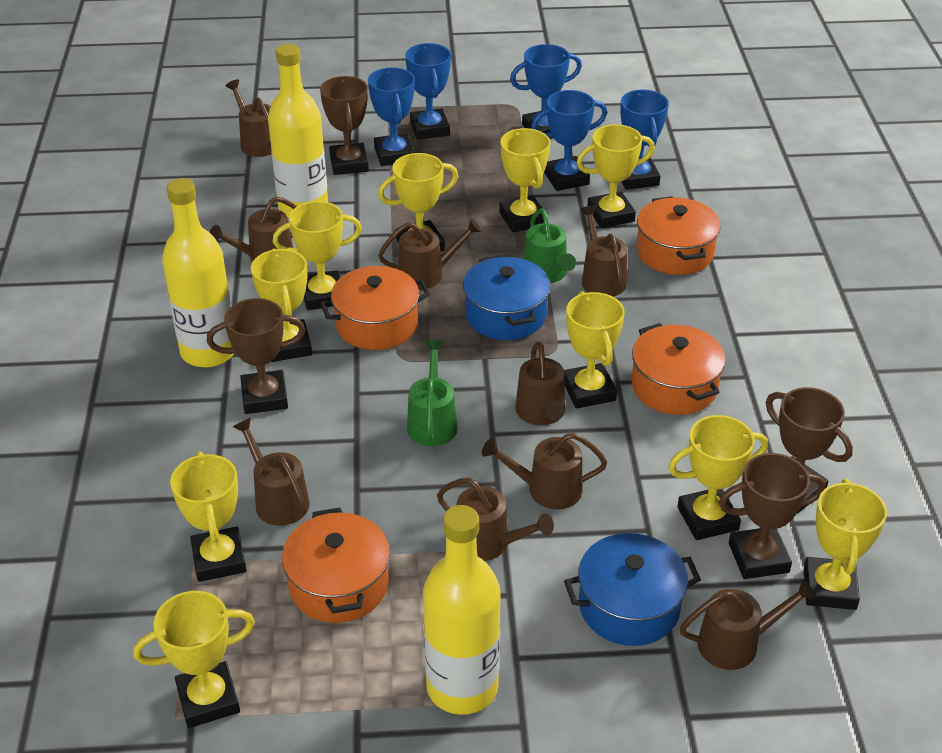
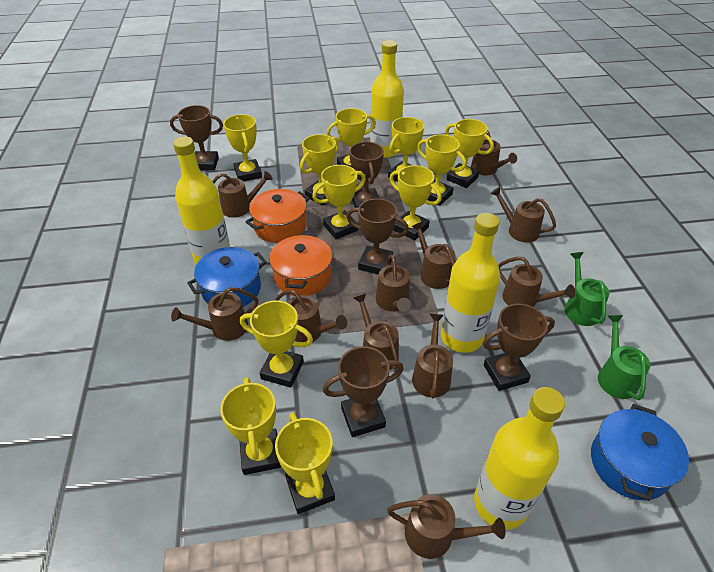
blue trophy: [368,67,415,166] [405,43,451,140] [510,44,582,139] [532,90,607,191] [620,89,669,190] = 5 -> none = 0
brown trophy: [207,298,306,414] [320,76,369,175] [719,453,826,579] [766,387,853,513] = 4 -> [170,105,223,170] [323,346,404,437] [346,198,409,275] [349,142,384,208] [483,304,555,391] = 5
brown watering can: [210,197,297,262] [225,79,271,157] [233,418,310,526] [378,218,482,289] [437,478,554,561] [482,433,607,509] [515,342,565,425] [580,205,627,297] [680,579,816,670] = 9 -> [171,287,259,341] [212,171,273,218] [275,290,347,342] [354,293,399,370] [376,254,411,312] [387,494,506,559] [411,222,455,289] [412,314,453,399] [471,130,517,176] [490,187,556,243] [498,257,575,307] = 11
orange pot: [282,507,390,623] [320,266,430,350] [632,323,726,415] [637,196,721,275] = 4 -> [245,189,310,243] [269,234,332,296] = 2
yellow bottle: [162,178,234,368] [268,44,328,217] [423,505,501,715] = 3 -> [173,136,230,265] [370,40,404,158] [441,213,501,353] [474,387,565,530] = 4
yellow trophy: [133,591,255,728] [170,452,247,582] [251,249,312,362] [273,201,362,310] [378,153,458,252] [499,128,550,233] [564,291,624,408] [577,124,655,228] [668,415,768,540] [804,479,887,610] = 10 -> [220,377,281,475] [223,114,262,182] [240,301,313,388] [275,412,335,514] [300,134,339,206] [312,165,366,239] [327,108,376,167] [388,117,424,182] [389,165,442,240] [417,134,466,206] [445,119,494,188] = 11

